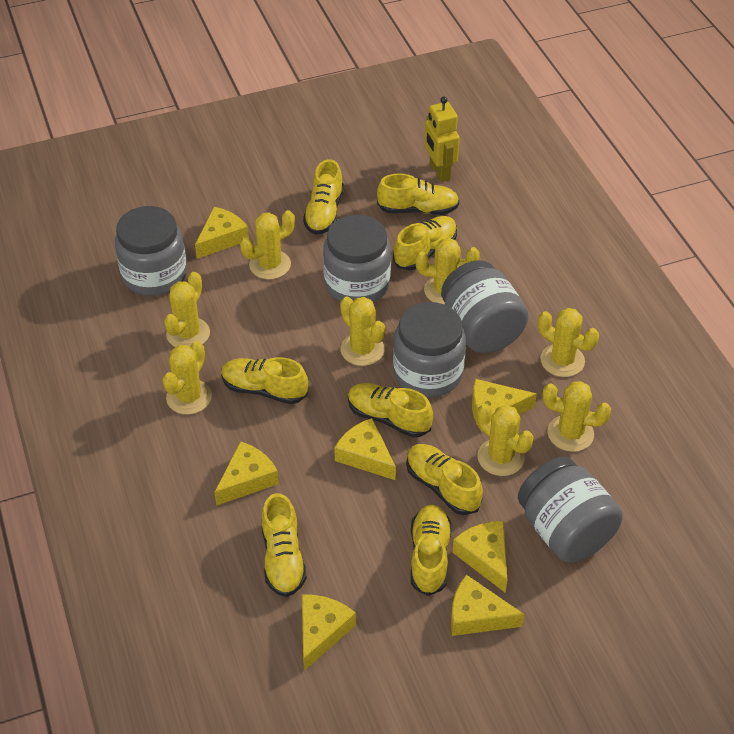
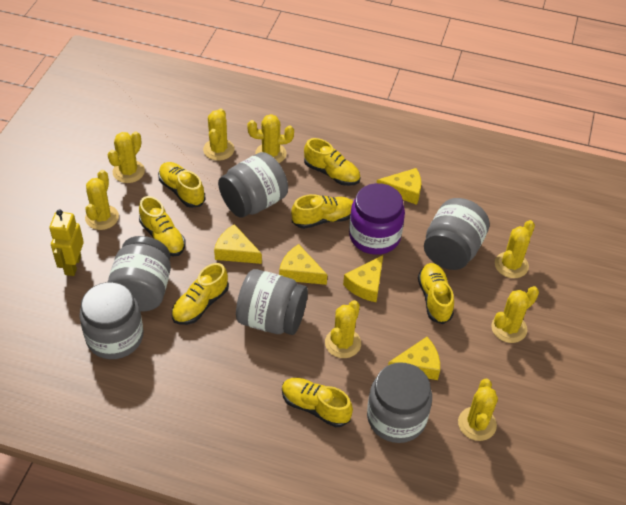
grey jar: [115,206,187,296] [323,215,391,302] [393,302,466,397] [441,260,528,353] [518,456,623,562] = 5 -> [79,282,144,359] [108,236,171,312] [218,152,288,218] [236,269,308,335] [367,363,432,443] [424,198,490,270] = 6
purple jar: none = 0 -> [349,183,405,255] = 1
yellow cheese: [195,207,249,259] [214,441,279,506] [302,594,356,671] [334,418,396,480] [451,575,524,636] [452,521,507,593] [472,379,537,432] = 7 -> [214,224,262,264] [279,244,327,285] [343,255,383,302] [377,168,421,205] [388,337,440,380] = 5
yellow shoe: [221,357,308,404] [261,493,307,597] [303,159,344,235] [348,383,433,438] [377,173,459,215] [393,216,457,270] [406,444,483,515] [411,504,452,596] = 8 -> [139,196,186,256] [158,162,205,208] [172,263,229,325] [282,378,353,427] [291,194,353,229] [304,138,360,186] [418,263,454,324] = 7

